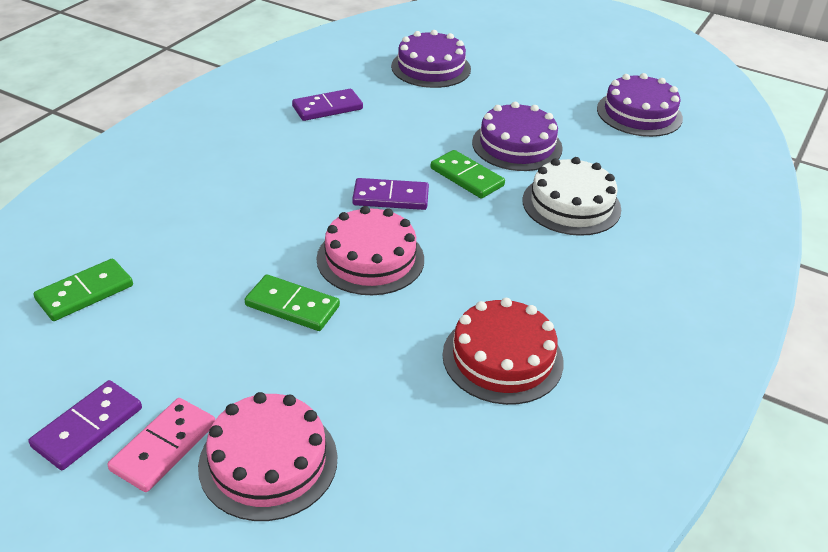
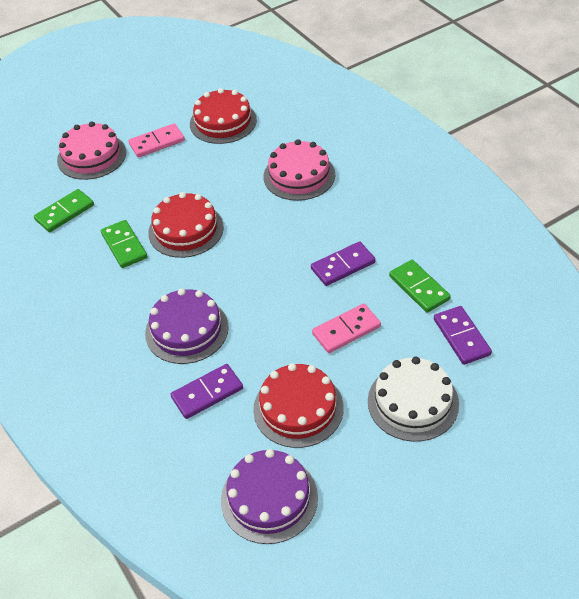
pink domino: [108,398,215,492] = 1 -> [128,123,185,158] [312,303,381,353] = 2
purple cake: [391,30,471,88] [472,102,563,171] [597,73,683,137] = 3 -> [145,288,229,364] [221,449,318,544] = 2
red cake: [442,298,564,405] = 1 -> [148,192,224,258] [190,88,257,144] [253,363,344,448] = 3

